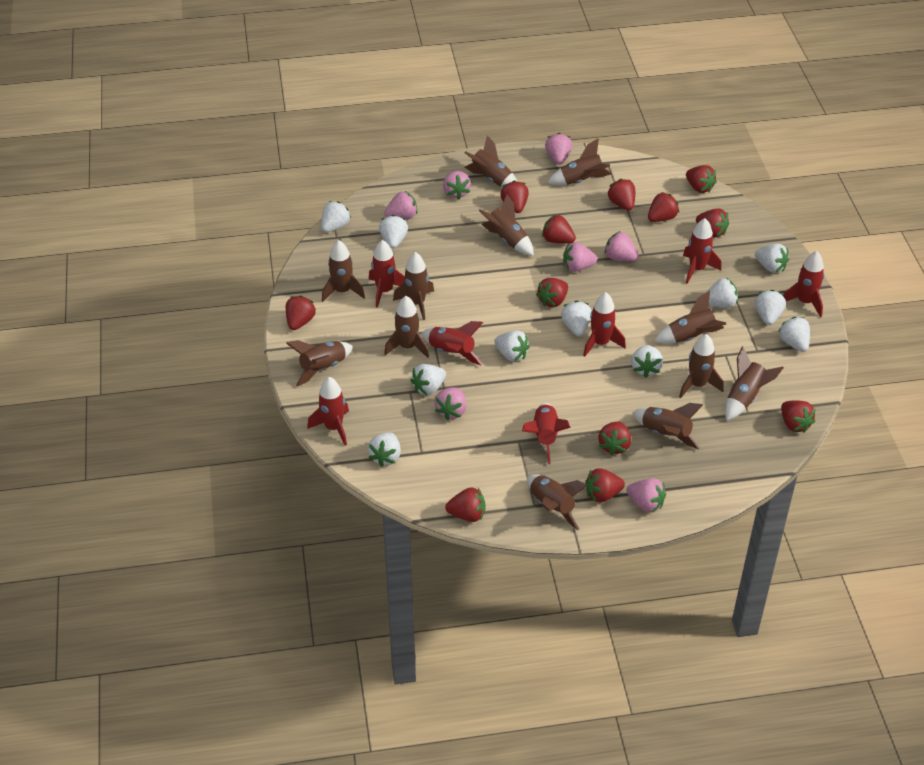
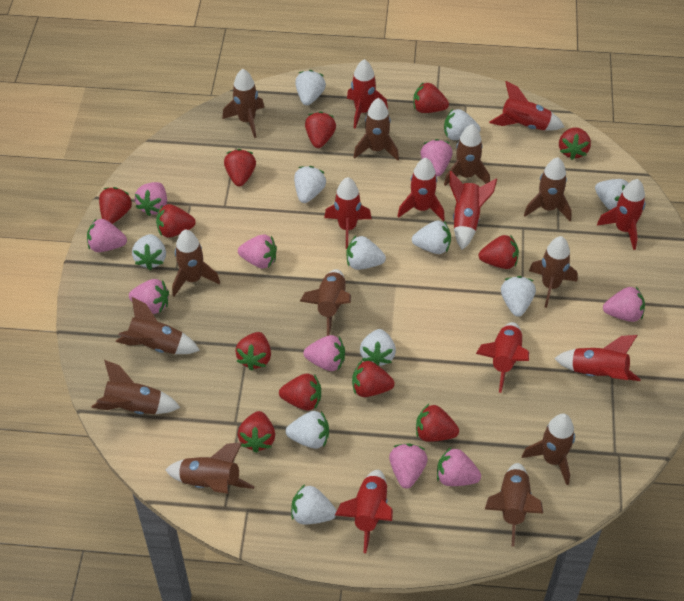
pink strawberry: [384,191,417,219] [435,387,466,421] [443,171,471,199] [545,133,572,165] [563,242,597,272] [605,231,639,261] [626,478,666,512] = 7 -> [87,218,127,252] [129,279,169,314] [135,182,167,216] [238,235,277,268] [304,335,345,371] [389,444,428,489] [421,139,453,176] [437,448,481,486] [603,287,645,322] = 9
red rocket: [307,377,349,446] [369,240,405,308] [421,321,483,366] [522,403,571,464] [583,292,626,357] [683,218,721,284] [783,251,824,317] = 7 -> [324,177,371,249] [335,469,393,553] [347,59,388,129] [397,158,445,221] [450,171,497,250] [476,322,529,393] [489,81,564,130] [554,335,641,381] [597,179,645,250] = 9

